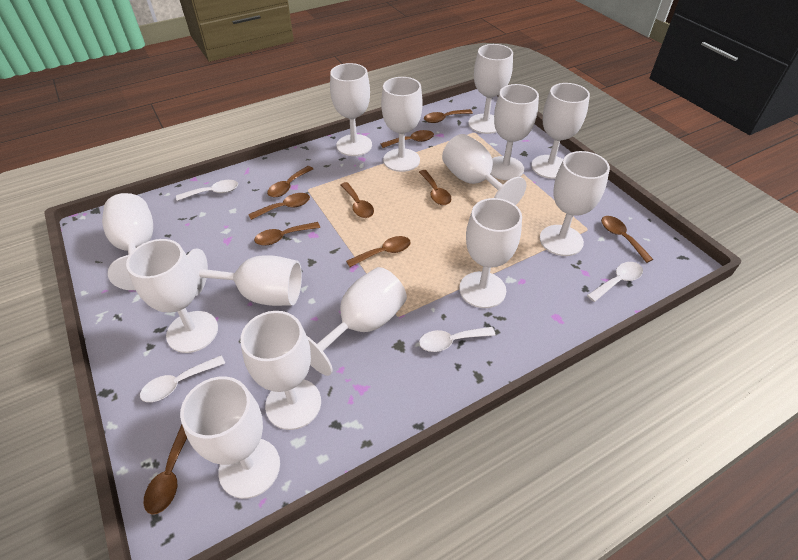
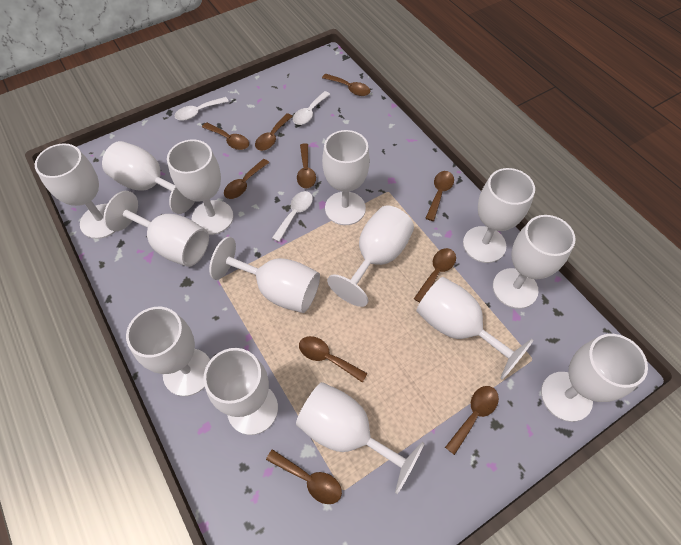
white spoon: [140,356,225,402] [176,180,238,201] [419,327,496,352] [587,262,643,302] = 4 -> [174,97,229,121] [272,191,313,242] [293,91,330,125] = 3

